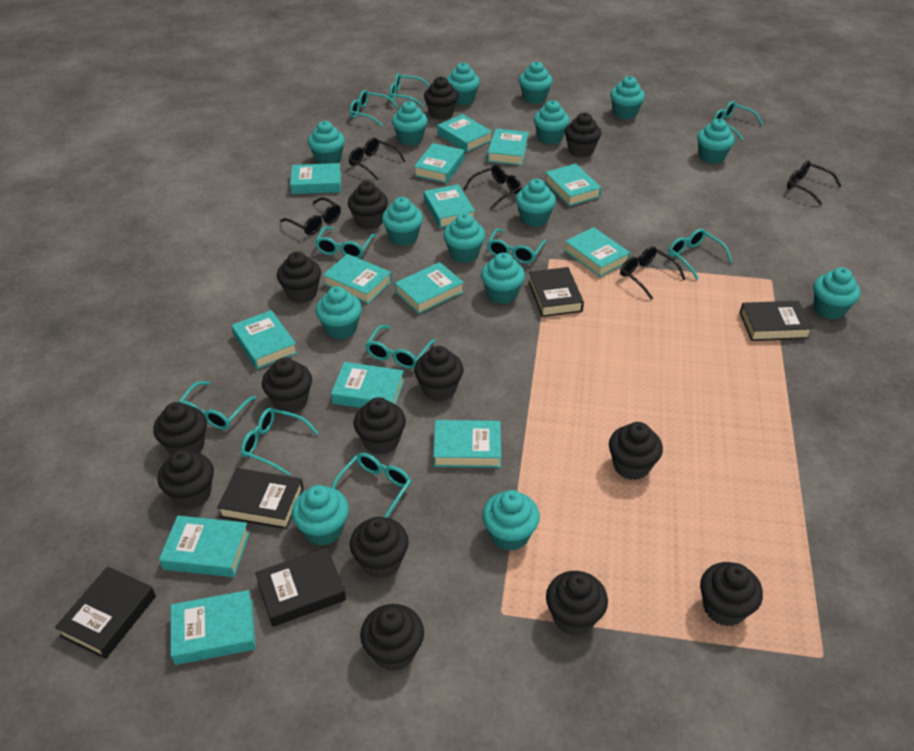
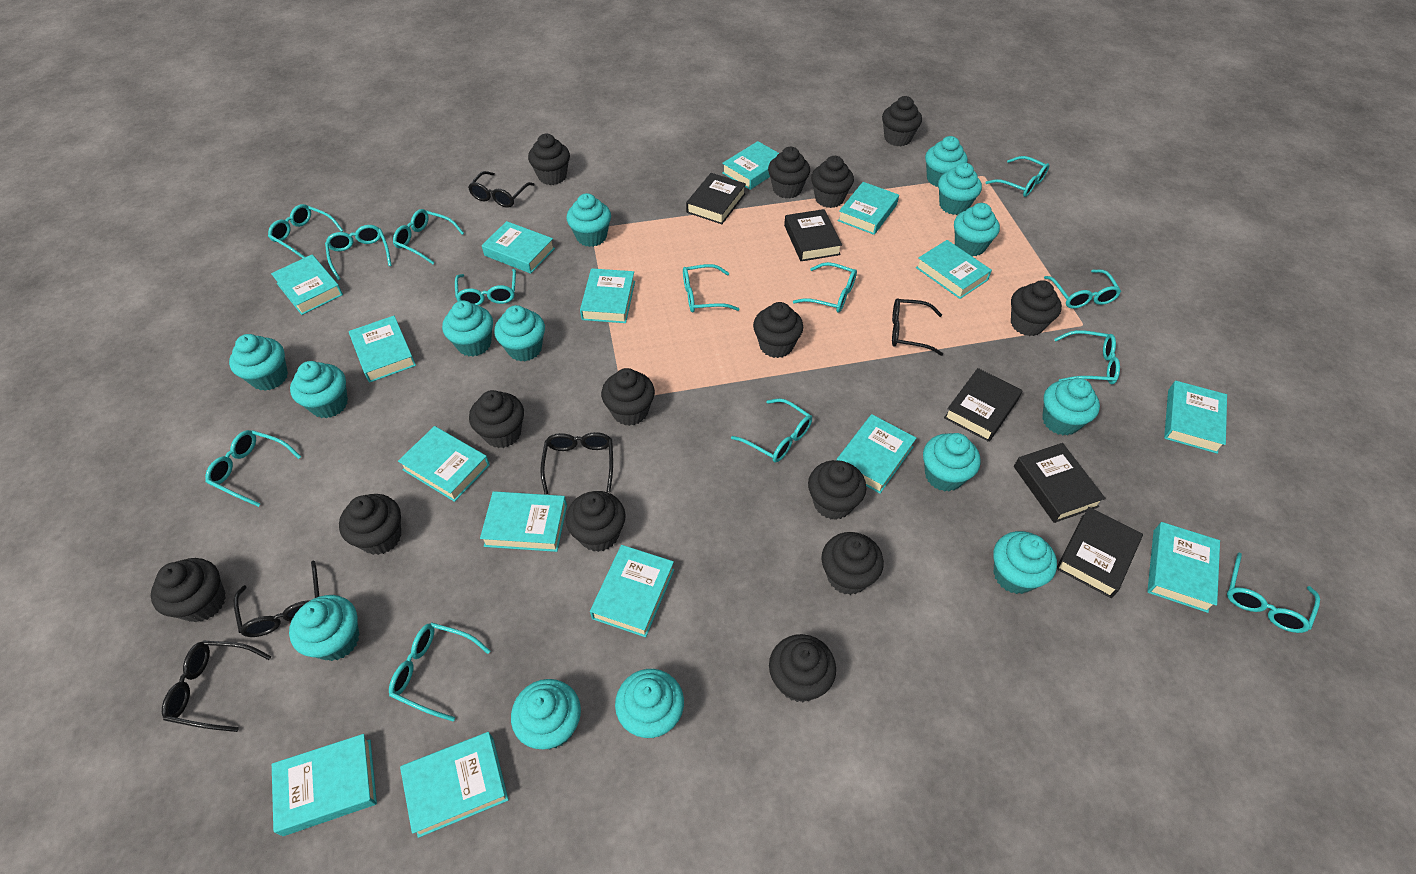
turquoise book: [159,516,250,577] [171,590,256,665] [232,310,297,369] [290,163,341,194] [323,254,392,304] [331,362,404,408] [395,262,464,314] [414,143,465,183] [424,184,475,228] [433,420,501,468] [437,114,492,152] [487,129,529,165] [545,164,602,206] [564,227,630,277] = 14 -> [271,255,343,315] [272,734,377,836] [349,316,416,383] [398,426,490,502] [400,732,509,838] [480,491,567,552] [482,221,555,274] [580,268,635,323] [590,545,674,637] [722,141,779,190] [837,414,916,494] [838,182,899,235] [916,240,992,299] [1147,522,1220,613] [1164,381,1227,454] = 15
turquoise cupcake: [291,485,349,546] [308,121,345,164] [315,286,362,339] [382,197,423,246] [392,101,428,146] [443,213,486,263] [447,62,480,105] [481,253,525,304] [482,490,540,551] [516,179,556,227] [519,61,553,104] [534,100,570,145] [610,76,645,119] [697,119,735,164] [813,267,860,320] = 15 -> [229,334,288,391] [289,595,360,661] [290,361,348,418] [442,301,493,357] [494,305,545,362] [511,679,581,749] [566,193,611,247] [615,669,684,738] [923,433,981,492] [925,136,968,187] [938,162,982,215] [954,203,1000,256] [993,531,1057,594] [1042,378,1100,436] = 14
turquoise glasses: [179,381,256,430] [241,408,318,476] [315,226,376,258] [332,453,411,518] [350,90,398,127] [365,325,436,369] [389,73,430,107] [487,228,547,264] [668,229,732,279] [713,101,763,141] = 10 -> [205,430,301,507] [268,204,344,258] [325,225,392,280] [389,623,490,721] [393,209,464,264] [455,269,516,305] [683,264,739,312] [731,398,812,463] [793,262,857,313] [985,156,1050,197] [1044,270,1121,309] [1054,330,1120,384] [1227,552,1320,633] = 13

